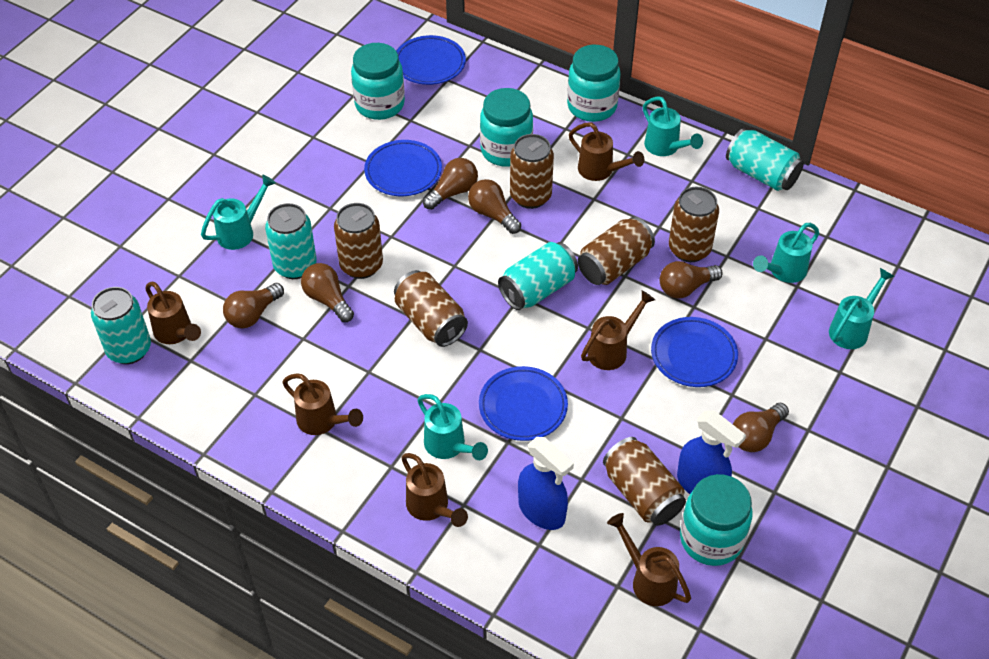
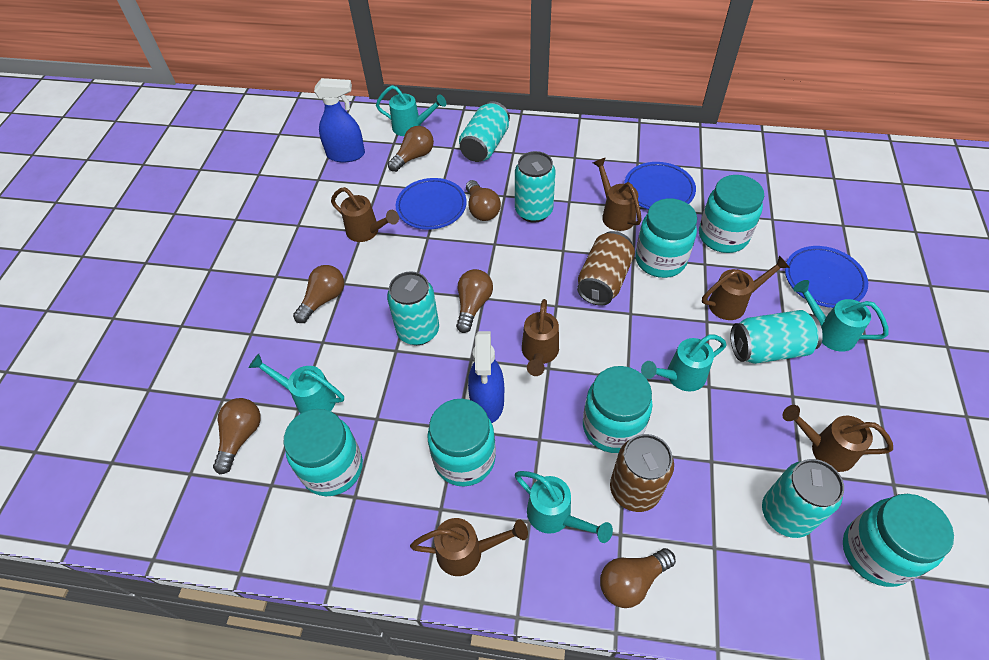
blue plate: [364,140,442,196] [396,35,466,85] [479,366,568,441] [651,317,738,387] = 4 -> [396,178,467,230] [624,162,696,210] [785,246,868,308] = 3
brown can: [334,203,383,279] [394,270,468,347] [510,134,554,209] [578,217,655,285] [603,437,686,526] [669,187,719,262] = 6 -> [577,231,635,305] [610,434,674,512] = 2
turquoise can: [91,287,151,364] [265,203,317,279] [498,242,578,310] [726,128,804,191] = 4 -> [387,271,439,345] [459,101,510,162] [515,151,556,223] [730,310,823,364] [762,459,844,538] = 5
turquoise jar: [351,43,405,120] [480,88,533,167] [567,45,621,122] [680,474,753,566] = 4 -> [284,409,363,496] [427,399,496,487] [583,366,653,453] [635,199,697,278] [699,175,764,253] [843,494,954,587] = 6

